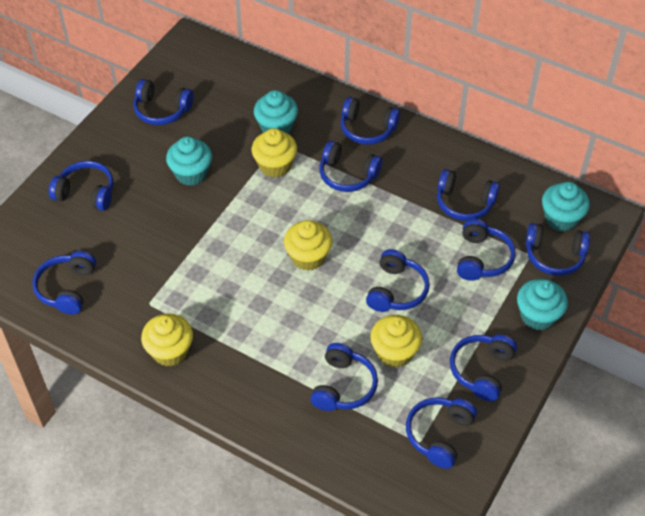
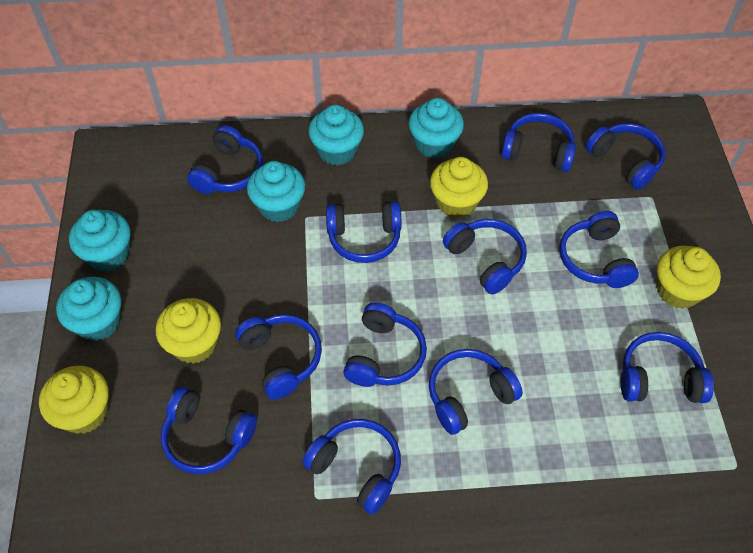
turquoise cupcake: [166,136,212,186] [254,90,298,134] [517,279,568,330] [542,182,590,232] = 4 -> [56,277,121,341] [69,210,131,271] [247,161,305,222] [308,105,364,165] [409,98,464,158] = 5

